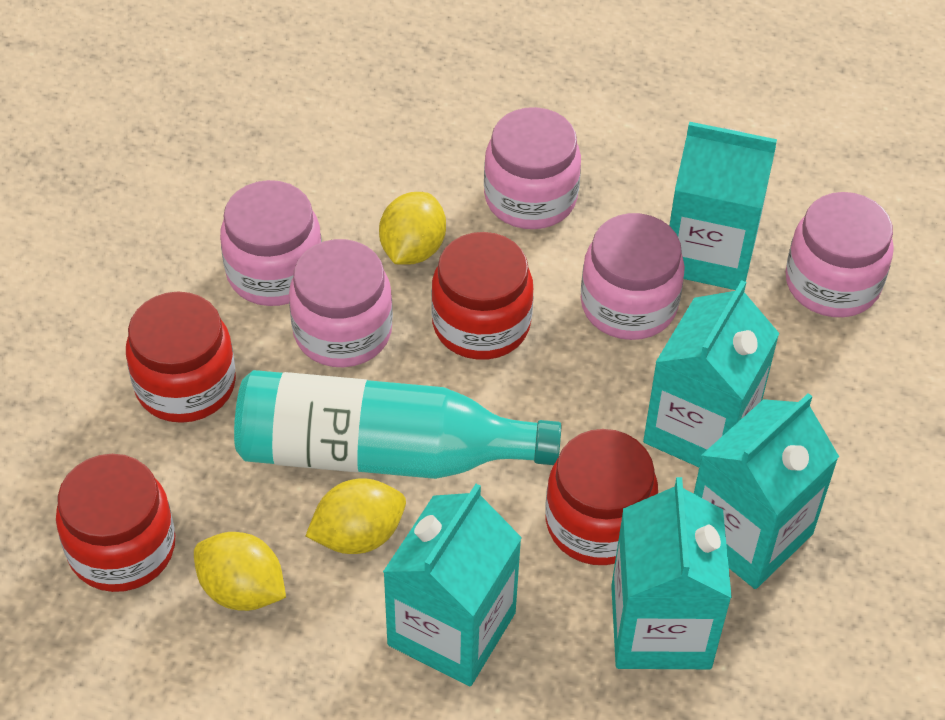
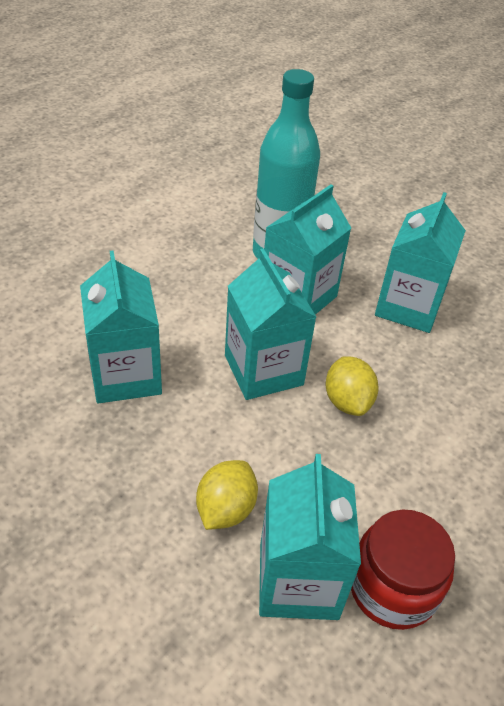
pink jar: [220,180,322,306] [289,239,393,367] [484,107,581,229] [581,213,685,340] [785,192,894,317] = 5 -> none = 0
red jar: [56,454,175,592] [126,292,236,423] [431,232,533,360] [546,429,658,565] = 4 -> [351,510,455,630] = 1
yellow lemon: [194,532,286,611] [306,478,406,554] [379,192,446,265] = 3 -> [196,460,258,530] [326,356,379,416] = 2

